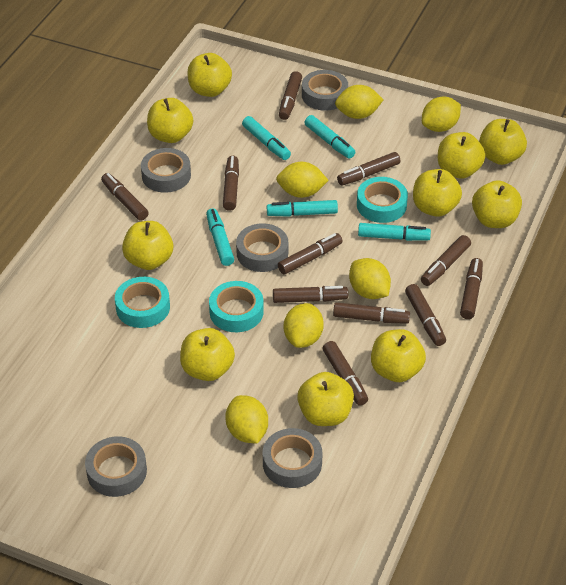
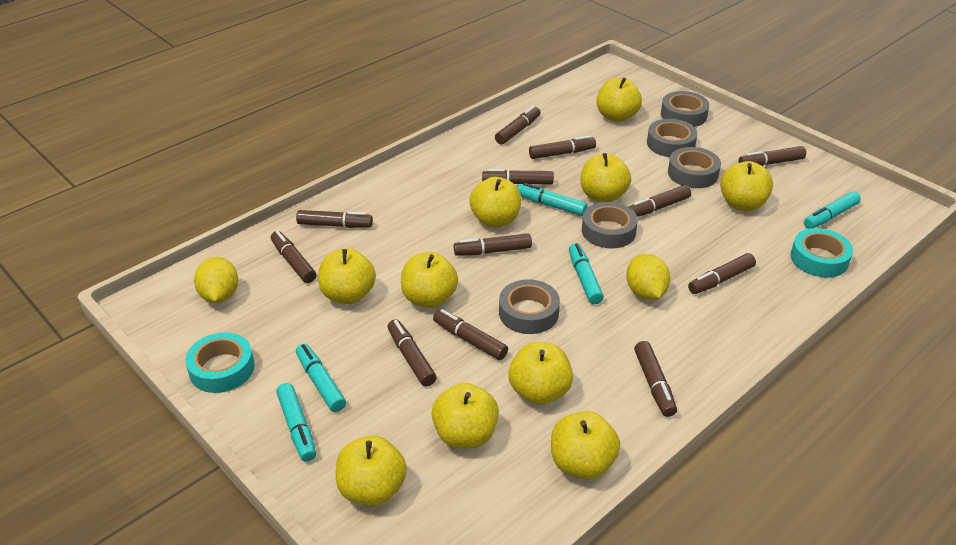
brown marker: [101,173,149,221] [223,156,239,211] [273,286,348,303] [278,233,343,275] [279,71,302,120] [323,341,368,406] [333,302,410,324] [337,152,400,186] [405,284,446,346] [421,235,471,286] [460,258,483,319] = 11 -> [271,231,316,283] [296,210,373,228] [388,319,437,386] [433,309,508,360] [454,234,532,256] [482,169,554,184] [495,106,540,145] [529,136,596,159] [629,185,691,217] [634,341,677,417] [688,253,756,294] [739,146,806,166] = 12
turquoise tape: [115,277,170,328] [209,281,264,332] [357,177,408,223] = 3 -> [185,332,254,393] [791,228,853,278] = 2
yellow lemon: [225,395,268,443] [276,162,329,198] [284,303,324,348] [335,85,384,119] [349,258,391,299] [422,96,461,132] = 6 -> [194,257,238,303] [626,254,670,300] = 2

